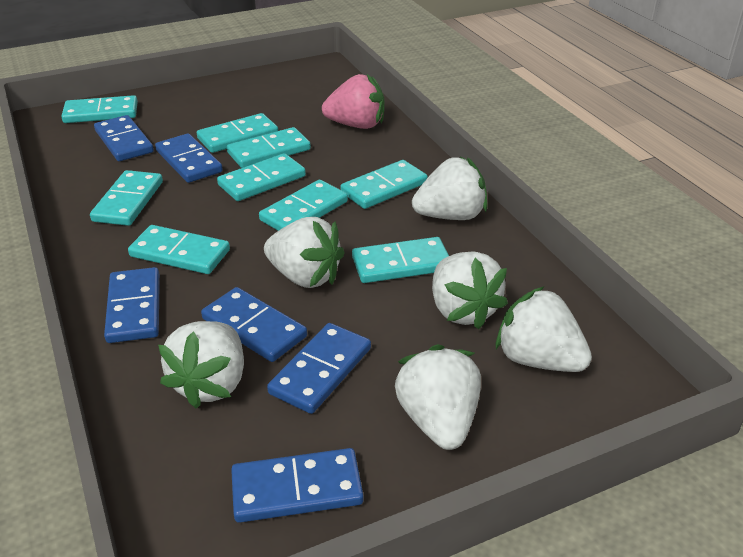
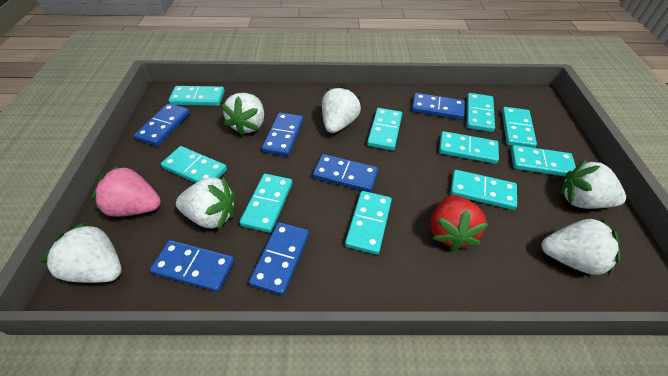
red strawberry: none = 0 -> [431,195,488,251] = 1
turquoise domino: [61,95,138,123] [90,170,163,226] [128,225,230,274] [197,113,278,153] [217,153,306,201] [227,127,311,168] [259,180,348,231] [341,160,428,209] [352,237,449,283] = 9 -> [161,146,227,183] [168,86,225,106] [239,174,292,233] [345,191,392,255] [367,108,402,151] [439,131,499,164] [450,170,517,210] [467,93,495,132] [502,107,537,148] [511,145,576,177] = 10

